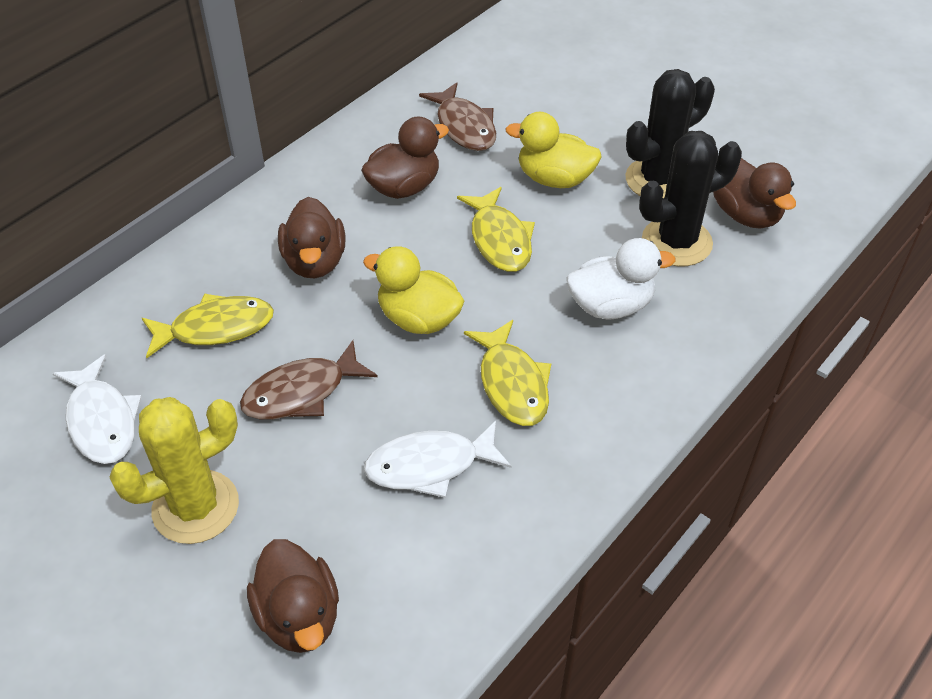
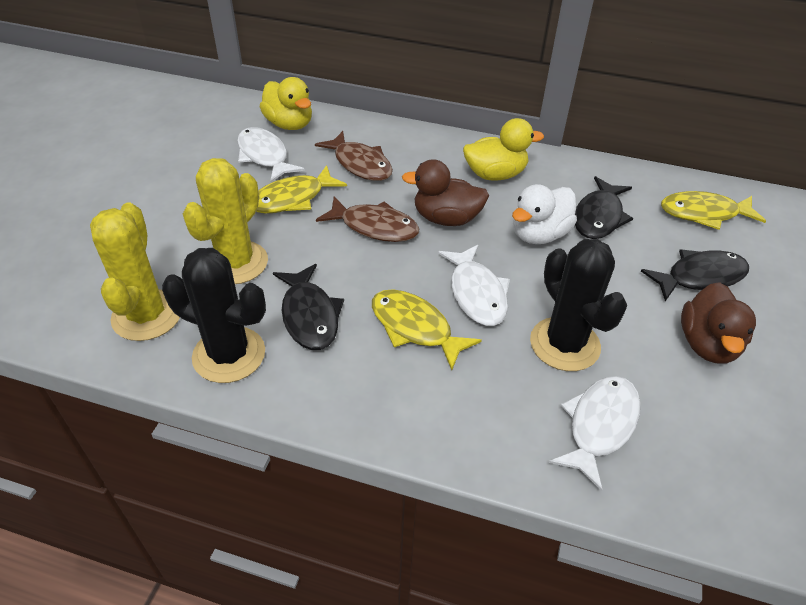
black fish: none = 0 -> [273,264,344,350] [575,176,633,239] [641,249,749,301] = 3
brown duck: [247,539,339,653] [278,197,345,278] [361,116,449,199] [713,158,796,229] = 4 -> [402,159,489,226] [681,282,756,364] = 2
white fish: [52,354,142,464] [364,421,511,498] = 2 -> [237,127,305,183] [438,245,510,326] [549,376,641,491] = 3
yellow cactus: [109,397,239,544] = 1 -> [90,203,180,341] [183,158,268,284] = 2

